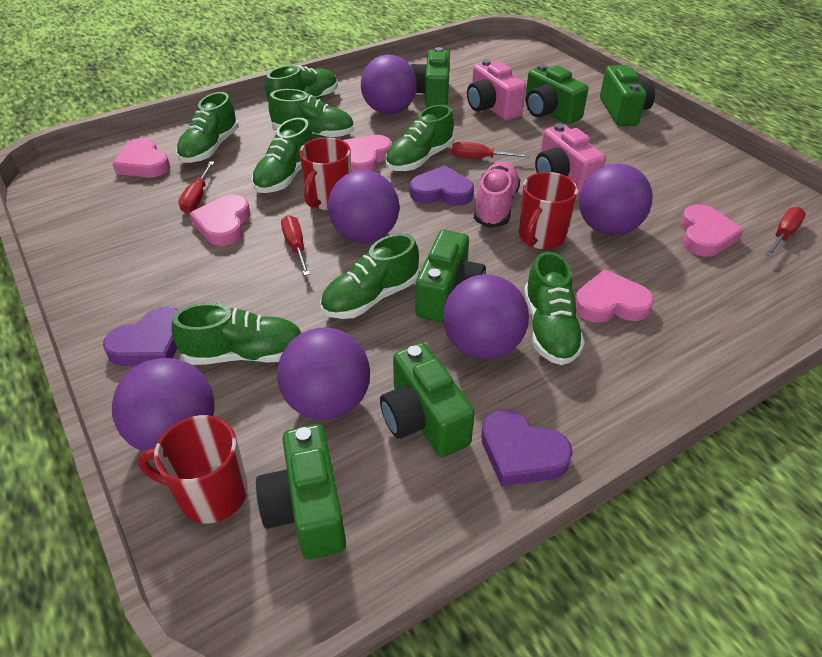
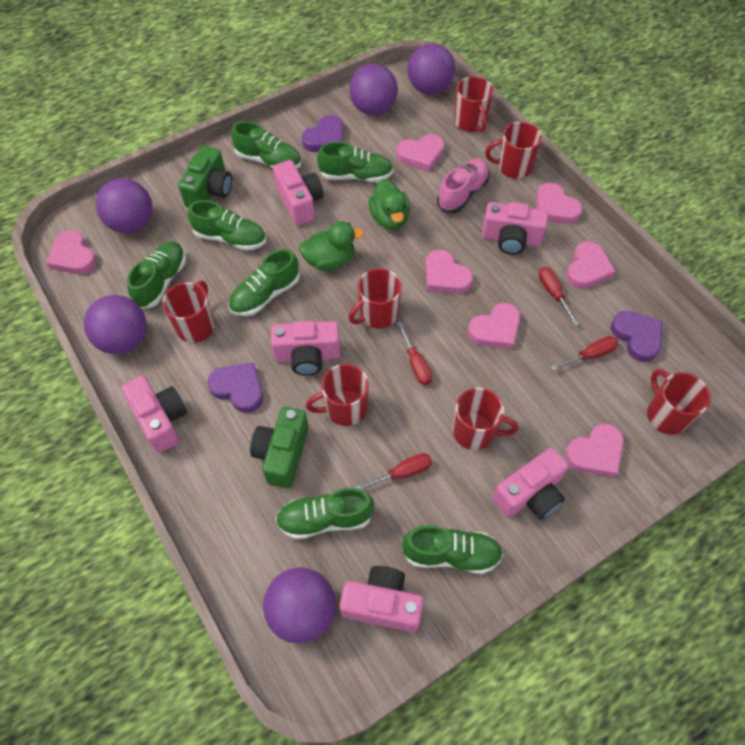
green camera: [256,424,346,559] [380,343,475,457] [410,47,450,107] [416,230,486,322] [525,64,588,124] [600,65,655,126] = 6 -> [178,146,232,208] [250,407,309,488] = 2
green duck: none = 0 -> [299,221,364,271] [368,179,410,230] = 2
green shoe: [171,303,301,365] [176,92,239,163] [251,118,313,193] [265,65,338,102] [268,89,354,138] [320,233,419,319] [385,105,454,171] [524,251,585,365] = 8 -> [127,241,186,309] [188,200,266,251] [228,249,300,316] [231,121,301,169] [275,487,374,540] [317,142,393,182] [402,525,503,574] = 7
pink camera: [467,59,526,120] [535,123,606,195] = 2 -> [121,376,187,453] [271,321,340,376] [273,160,323,226] [339,566,423,632] [482,202,548,255] [492,448,568,520] = 6
pink heart: [112,138,170,178] [190,195,250,246] [343,135,392,172] [575,269,654,323] [680,204,744,257] = 5 -> [46,230,97,274] [396,134,445,172] [425,249,473,294] [468,303,520,349] [536,183,583,224] [565,424,624,477] [566,241,616,289] = 7
purple ball: [112,358,214,452] [277,328,370,420] [328,170,399,243] [361,55,417,114] [443,274,529,360] [579,163,653,235] = 6 -> [84,295,147,354] [96,178,153,233] [263,568,336,644] [349,64,398,115] [407,43,455,95] = 5
red mug: [138,415,248,523] [299,137,351,210] [519,172,578,249] = 3 -> [162,280,215,343] [306,364,369,426] [349,268,402,329] [453,388,519,450] [454,76,494,132] [485,122,542,179] [647,369,711,435] = 7

